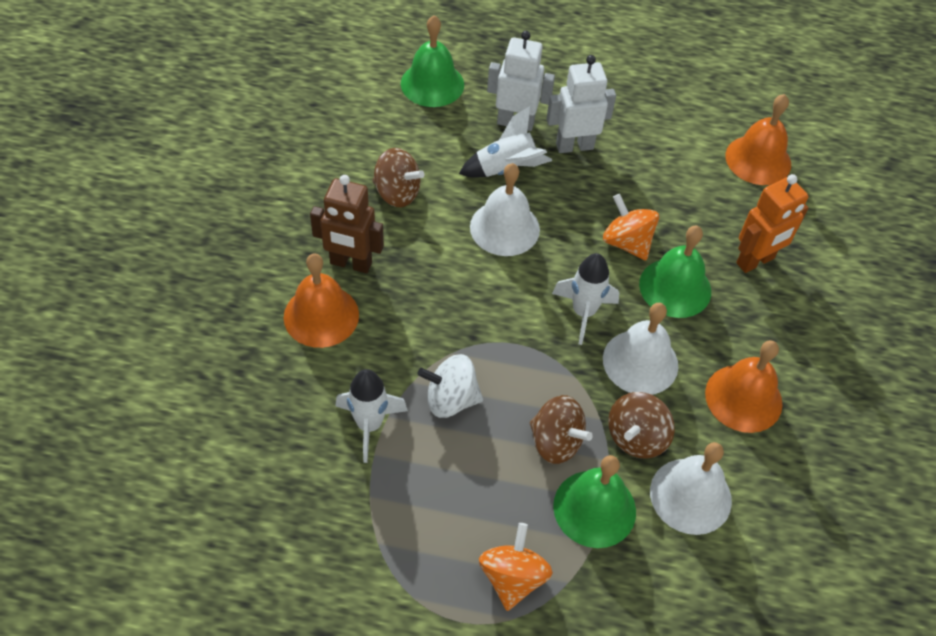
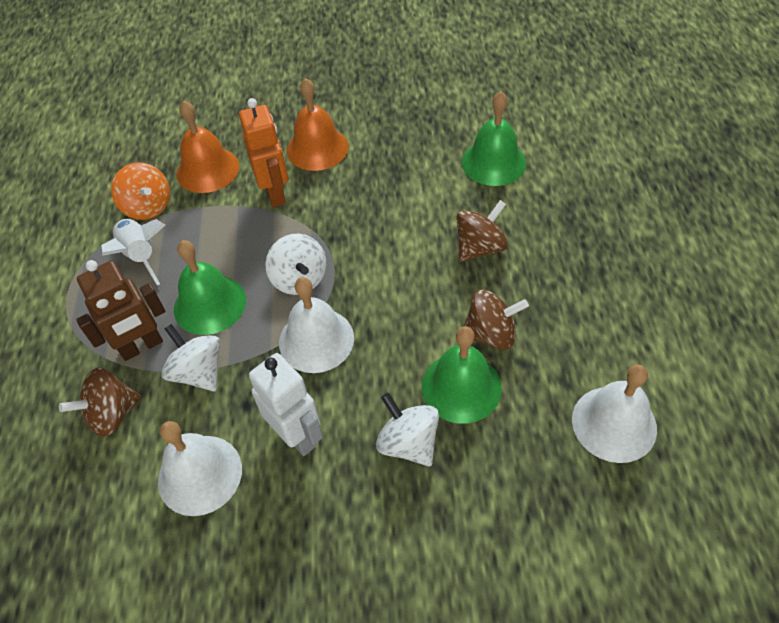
orange bell: [284,253,359,348] [705,340,782,433] [725,94,791,185] = 3 -> [176,101,239,193] [287,78,349,171] = 2
orange spinning top: [479,523,553,611] [603,194,659,260] = 2 -> [111,162,170,220] = 1
white robot: [487,31,555,131] [546,55,616,153] = 2 -> [249,353,323,456] = 1
white rocket: [336,369,408,463] [459,106,552,178] [552,253,619,345] = 3 -> [101,219,165,286] = 1
white spinning top: [417,354,483,418] = 1 -> [161,324,220,391] [265,233,326,295] [376,393,439,467] = 3

